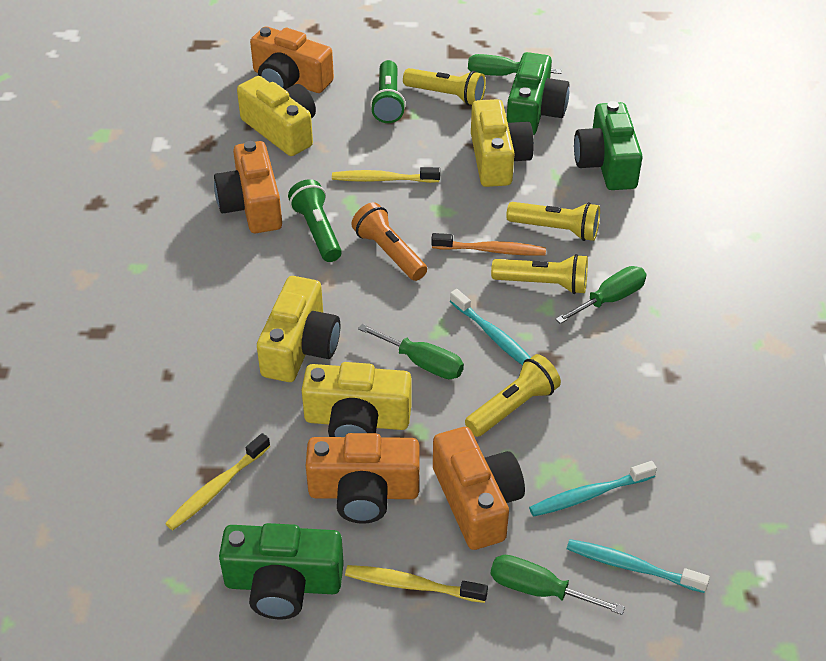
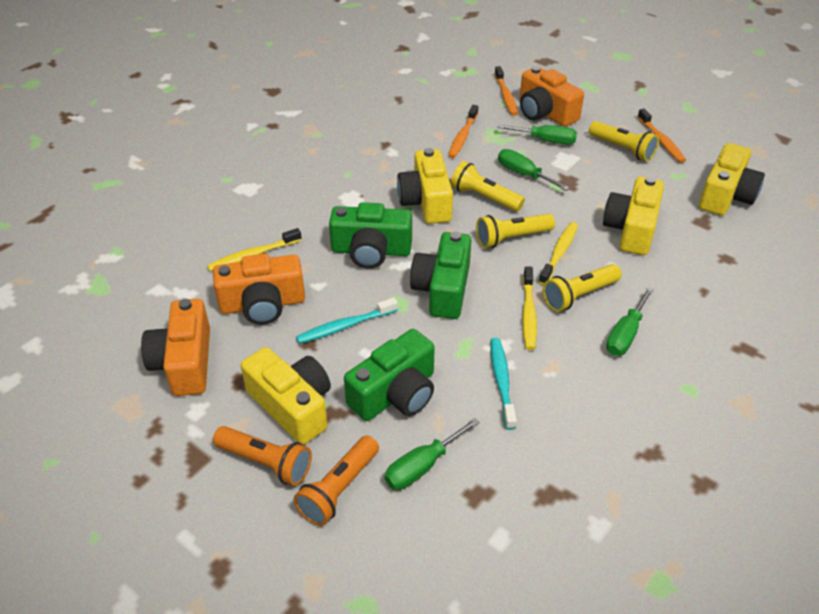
green flashlight: [288,179,342,262] [370,60,406,123] = 2 -> none = 0
orange camera: [214,141,282,233] [250,26,334,93] [306,433,420,524] [433,427,525,550] = 4 -> [141,299,210,396] [213,254,305,325] [520,66,584,127] = 3
orange flashlight: [351,202,427,281] = 1 -> [213,426,312,486] [294,436,379,526] = 2
orange toothbrush: [431,233,546,256] = 1 -> [448,105,478,158] [495,66,518,116] [638,109,686,163] = 3
turquoise toothbrush: [450,289,531,365] [529,461,657,517] [567,539,710,593] = 3 -> [296,298,398,344] [491,338,517,430] = 2

